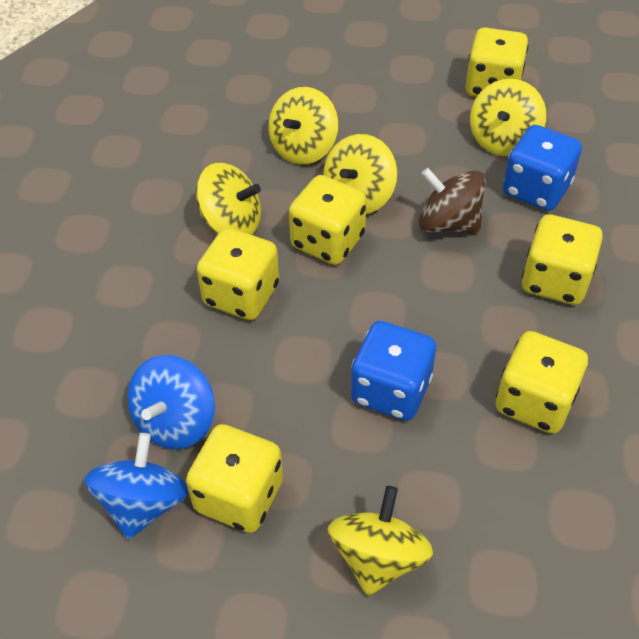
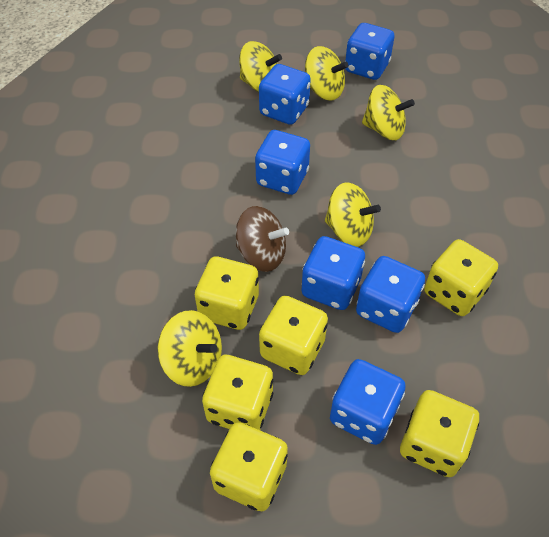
blue dice: [351,321,436,421] [503,125,582,211] = 2 -> [255,130,310,195] [259,64,311,125] [302,236,365,310] [330,359,406,445] [345,23,394,80] [356,256,425,333] = 6
blue spinning top: [85,433,188,540] [127,355,215,449] = 2 -> none = 0

